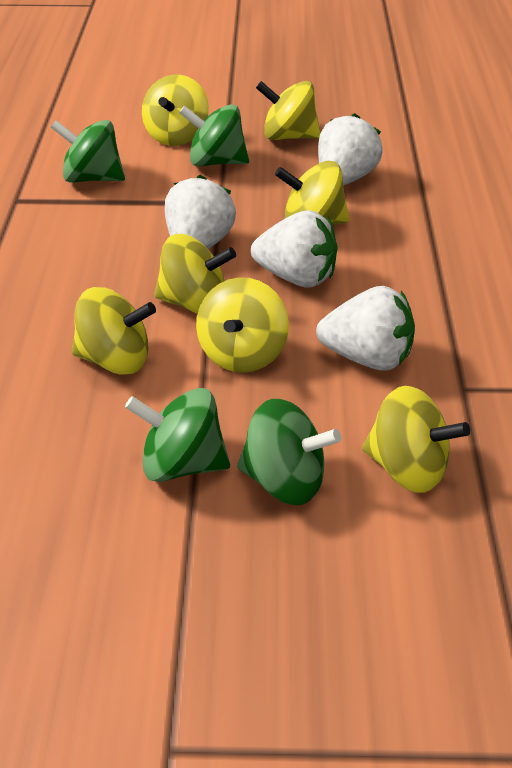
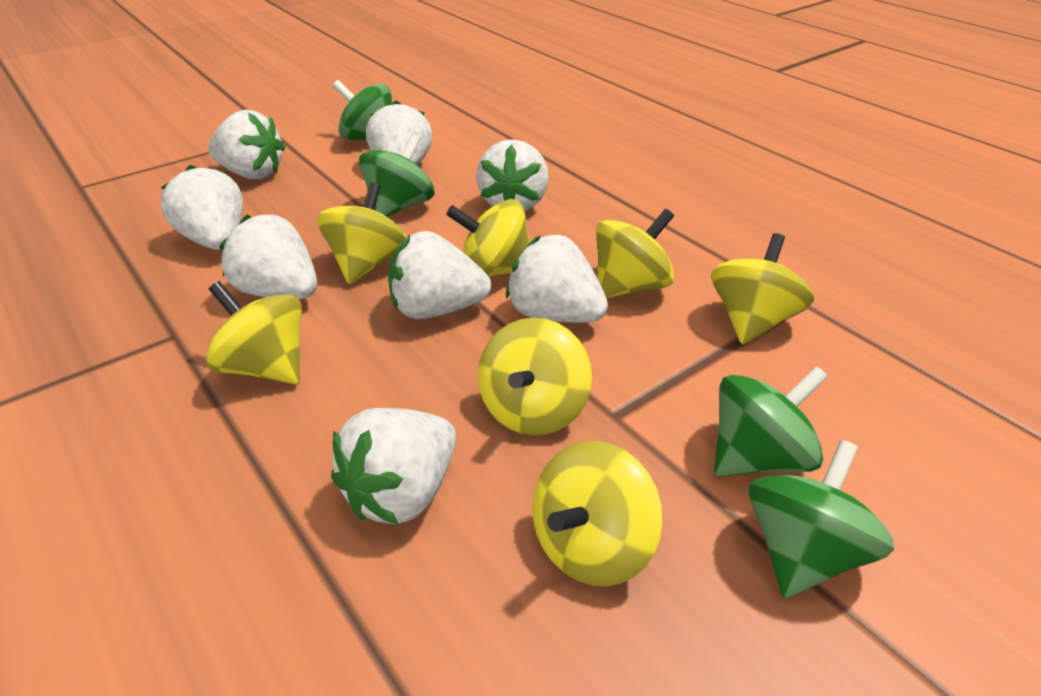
white strawberry: [165,175,236,249] [251,210,338,288] [316,286,415,371] [318,113,383,185] = 4 -> [161,165,243,250] [208,110,285,179] [219,215,317,299] [331,408,456,525] [366,100,432,165] [388,231,491,319] [476,139,549,211] [506,235,608,323] = 8

